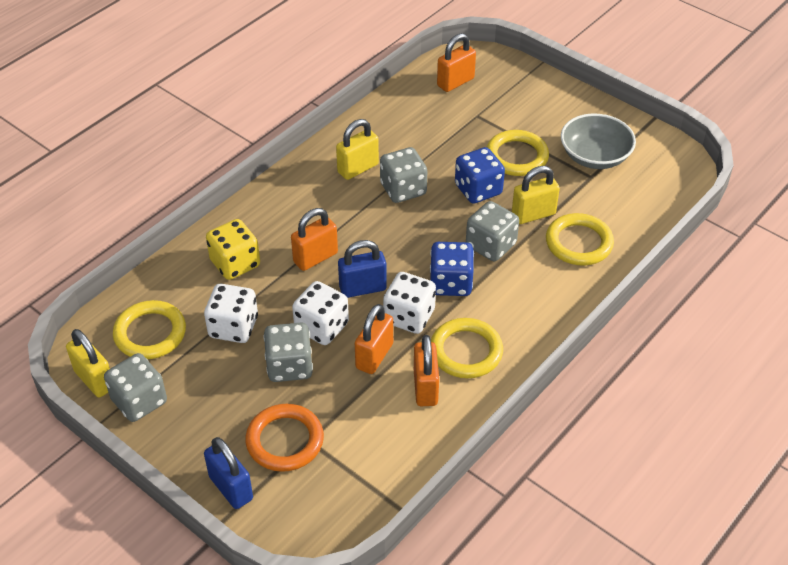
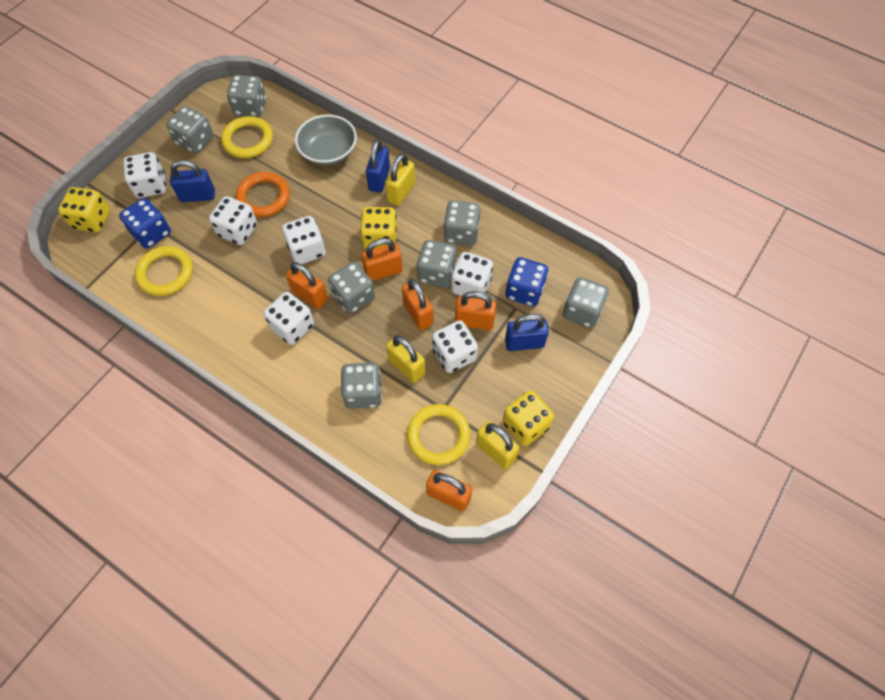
blue padlock: [204,437,253,509] [338,240,387,298] = 2 -> [170,160,215,202] [366,139,390,193] [505,314,549,351] = 3
grey dice: [104,353,167,422] [264,322,313,382] [380,147,427,203] [466,201,519,261] = 4 -> [166,106,214,154] [227,75,266,117] [328,262,375,314] [341,362,382,409] [416,240,457,288] [444,200,481,246] [563,277,609,328] = 7
orange padlock: [291,208,338,271] [355,304,393,374] [414,335,439,406] [437,33,476,92] = 4 -> [286,262,328,309] [362,238,403,281] [402,279,434,330] [426,470,472,511] [455,291,496,330] = 5
white dice: [204,284,258,343] [292,281,349,345] [383,272,436,334] = 3 -> [123,152,166,198] [209,196,257,245] [264,292,314,345] [282,216,326,264] [432,320,478,373] [451,252,493,296] = 6
yellow dice: [206,219,260,280] = 1 -> [58,187,110,233] [360,207,397,249] [503,390,554,446] = 3
yellow ring: [113,300,186,359] [431,318,503,378] [487,130,549,176] [546,213,614,266] = 4 -> [135,246,193,296] [221,116,273,158] [407,404,471,465] = 3

